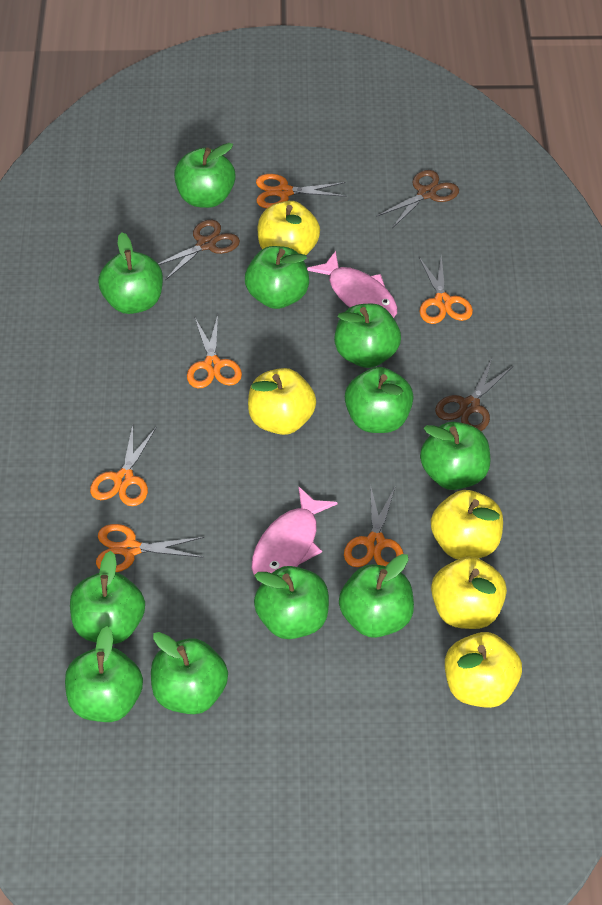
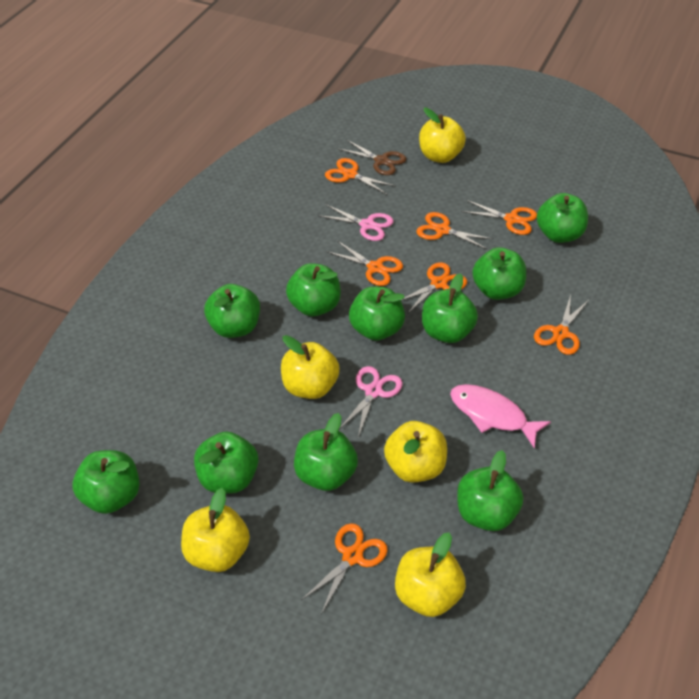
brown scissors: [158,220,240,280] [376,170,459,228] [435,359,513,431] = 3 -> [338,139,406,175] = 1
green apple: [65,626,143,722] [70,551,145,644] [98,232,163,314] [151,632,228,714] [174,143,236,208] [245,246,309,309] [254,566,329,639] [334,304,401,368] [339,554,414,638] [345,367,414,433] [420,422,491,490] = 11 -> [73,450,140,514] [194,431,258,494] [204,284,260,338] [286,263,341,316] [294,413,358,491] [349,286,405,341] [422,273,478,343] [457,450,523,531] [472,247,526,300] [537,193,588,243] = 10
orange scissors: [90,425,156,506] [96,524,204,572] [187,315,242,388] [256,174,347,208] [344,484,403,567] [419,255,473,324] = 6 -> [301,523,388,614] [325,158,395,195] [327,241,403,286] [401,262,467,314] [416,212,493,250] [461,200,537,235] [534,294,589,355] = 7
pink fish: [252,487,338,577] [307,251,397,318] = 2 -> [450,384,551,448] = 1
pink scissors: none = 0 -> [319,204,394,241] [339,366,403,438] = 2

